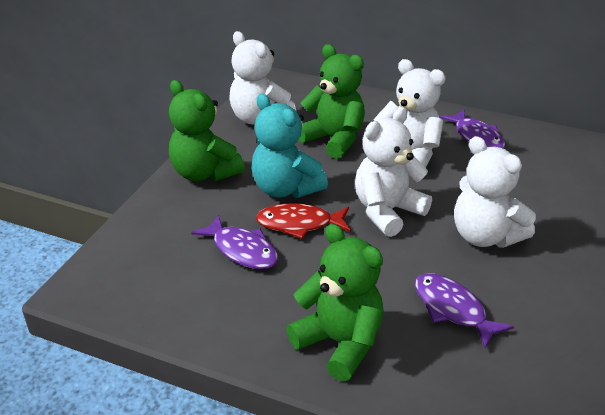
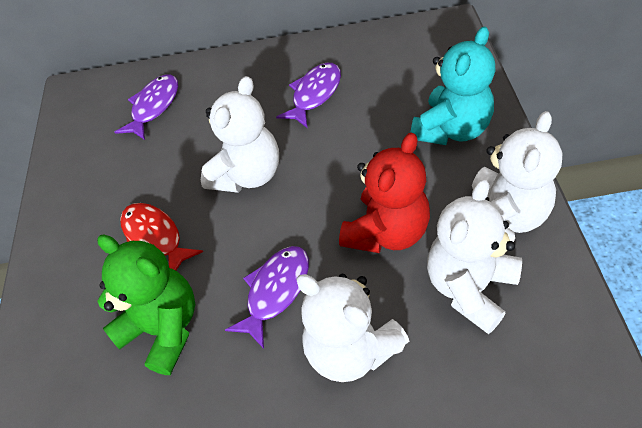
green teddy bear: [169,80,245,182] [286,224,384,381] [298,44,365,159] = 3 -> [97,234,195,375] = 1
red teddy bear: none = 0 -> [339,133,430,253] = 1

